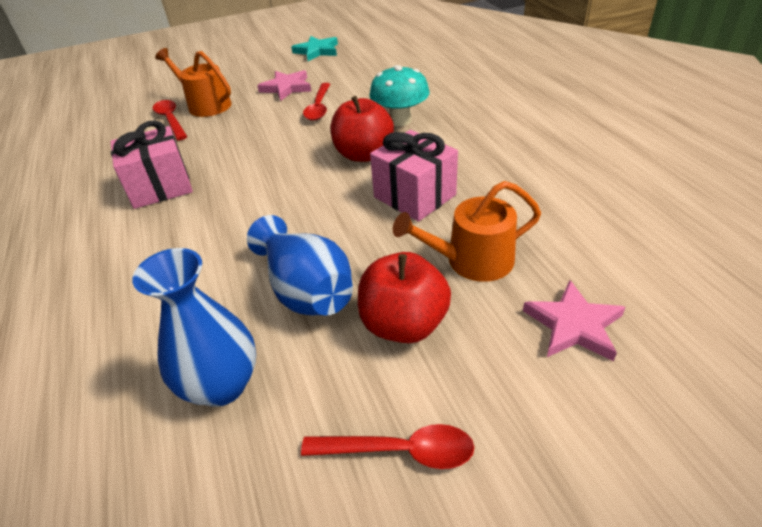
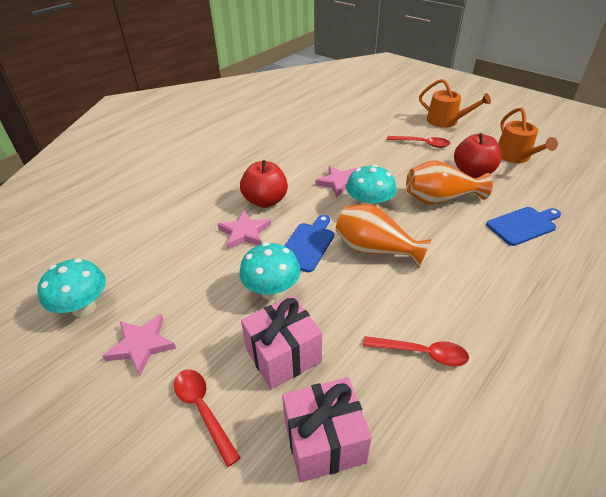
blue cutting board: none = 0 -> [284,215,334,273] [486,207,561,246] = 2
blue vase: [132,248,256,407] [247,215,353,316] = 2 -> none = 0
orange vase: none = 0 -> [335,204,432,267] [406,161,493,204] = 2
pink star: [257,70,311,101] [523,280,625,361] = 2 -> [102,314,176,376] [218,210,271,250] [316,166,357,198] = 3
turquoise mushroom: [369,65,430,126] = 1 -> [37,259,106,317] [239,242,300,300] [346,165,396,207] = 3
turquoise star: [291,36,338,61] = 1 -> none = 0

